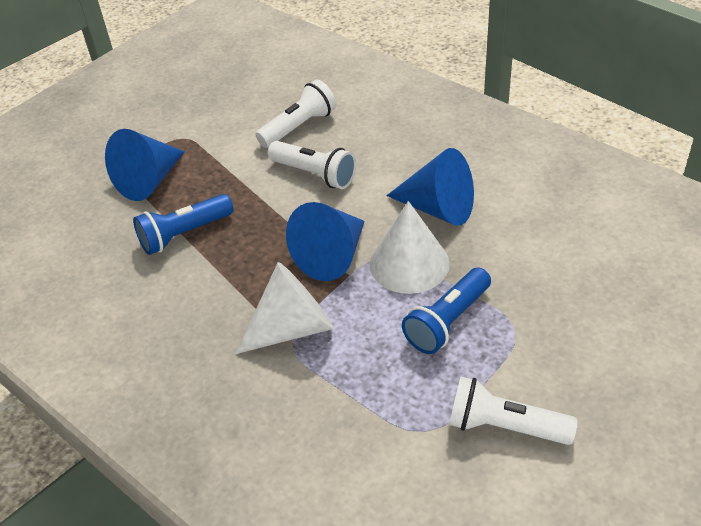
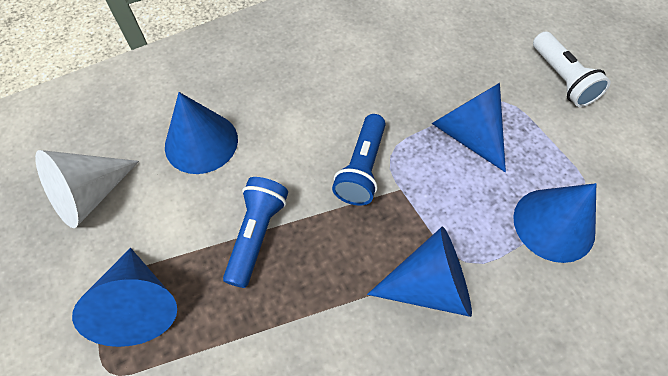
blue cone: [105,129,185,201] [286,202,365,281] [387,148,474,226] = 3 -> [72,248,177,347] [165,92,238,174] [367,227,472,317] [431,83,506,172] [513,183,596,263] = 5
white cone: [236,262,334,354] [370,201,450,294] = 2 -> [35,150,139,228] = 1
white flashlight: [255,80,336,148] [268,141,356,189] [449,377,578,445] = 3 -> [533,31,611,107] = 1

